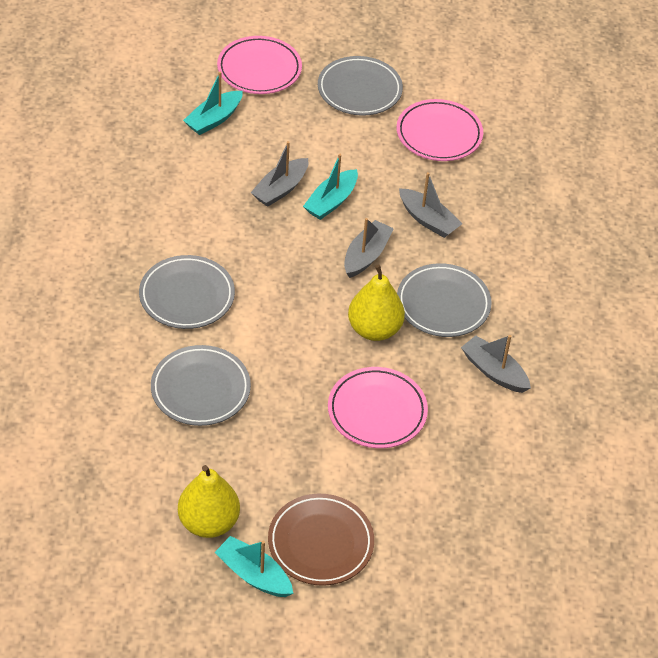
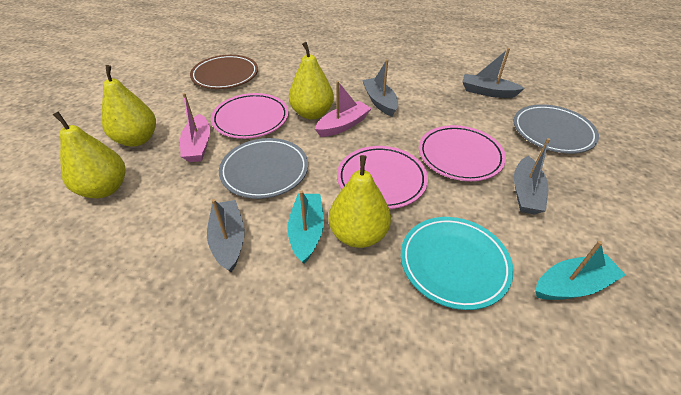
grey plate: [139,255,235,329] [151,345,251,426] [318,56,403,116] [397,263,492,337] = 4 -> [219,138,308,199] [514,104,599,154] = 2
pink boat: none = 0 -> [180,93,210,162] [315,81,372,137] = 2
turquoise boat: [183,72,243,135] [215,536,294,597] [303,154,358,220] = 3 -> [288,190,324,264] [535,241,626,300] = 2
turquoise plate: none = 0 -> [401,217,514,310] = 1
yellow pear: [178,465,240,538] [348,264,405,341] = 2 -> [53,111,125,198] [102,65,156,147] [289,42,334,120] [329,155,391,248] = 4

